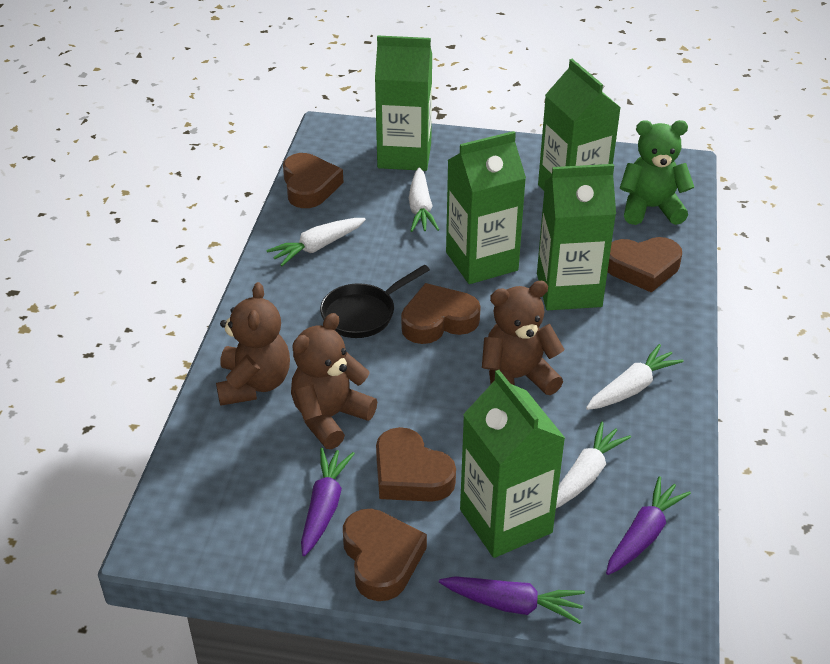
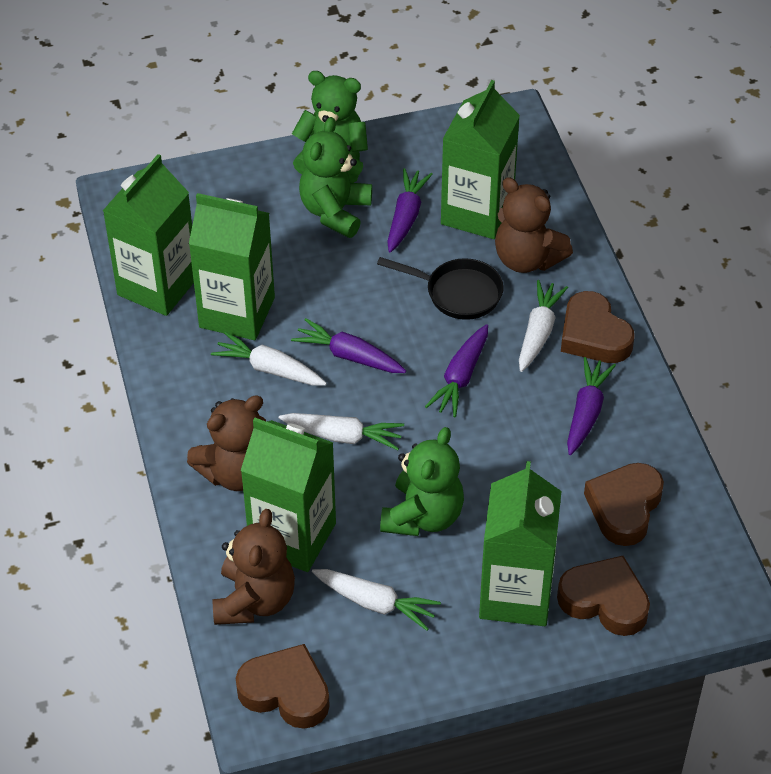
brown heart: [283,153,344,208] [343,509,427,601] [376,427,456,502] [401,283,481,344] [608,237,682,293] = 5 -> [236,644,330,729] [557,556,650,636] [561,291,634,363] [584,463,664,546] = 4
green teddy bear: [620,120,694,225] = 1 -> [292,71,368,183] [299,117,372,238] [380,427,464,536] = 3
purple carrot: [301,448,355,556] [439,576,585,624] [606,476,691,575] = 3 -> [291,318,406,373] [387,168,433,252] [425,324,488,417] [567,357,616,455] = 4

